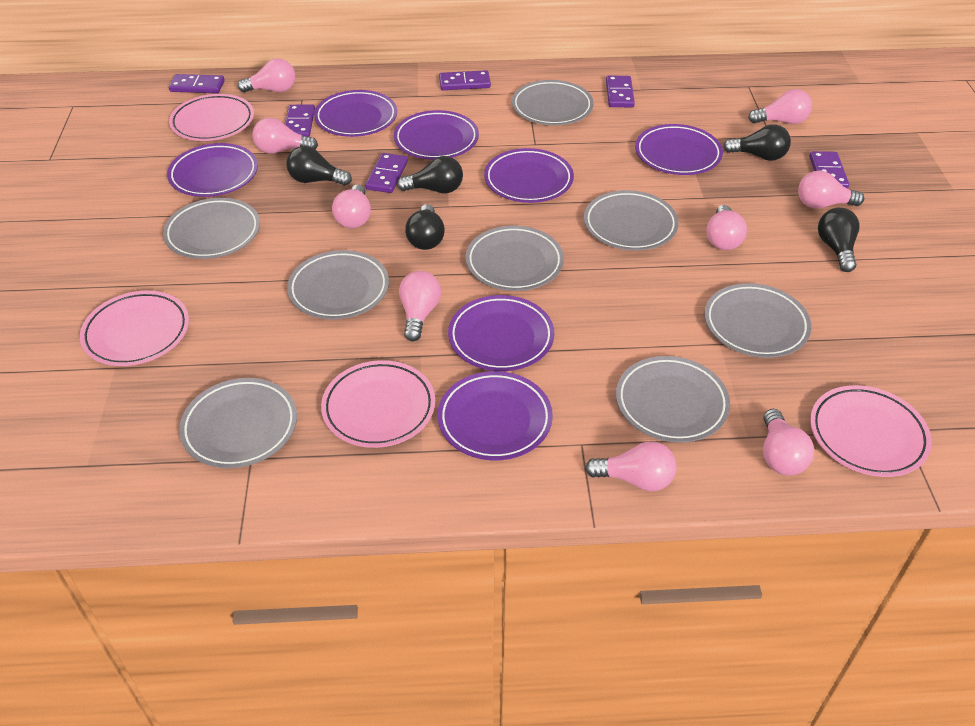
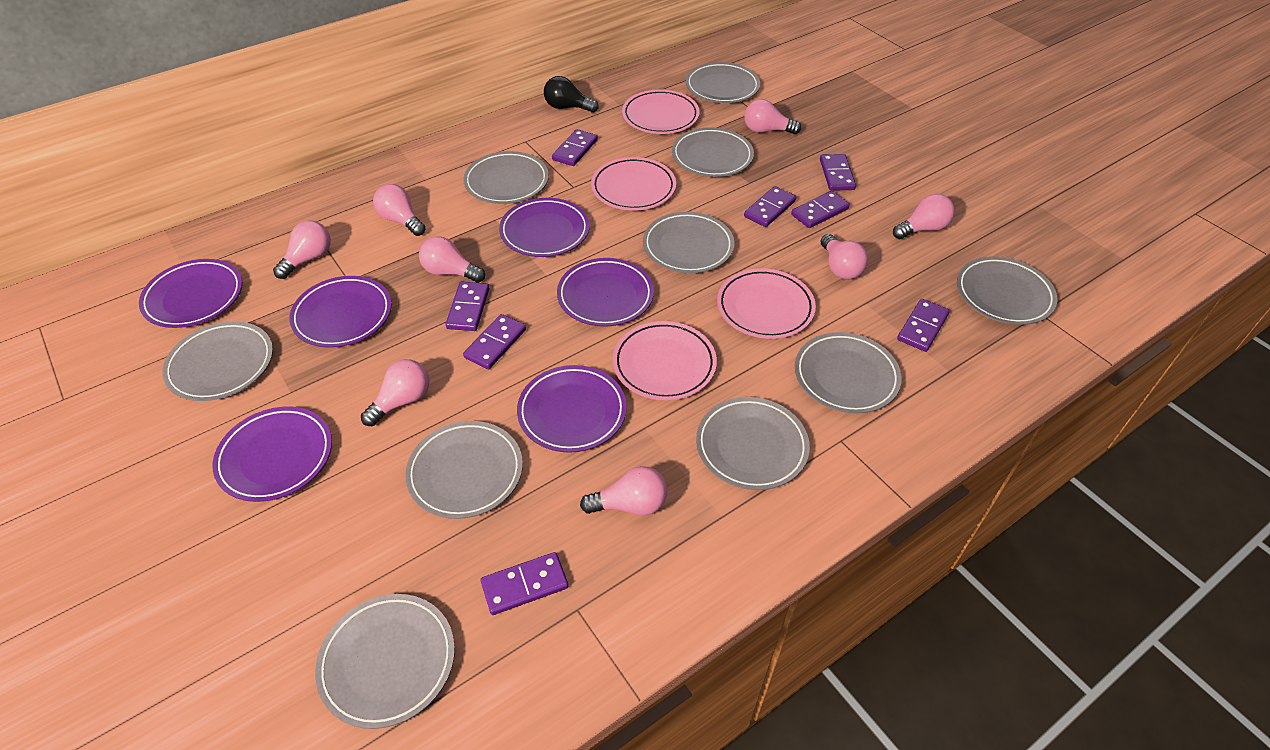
black light bulb: [286,146,352,186] [397,156,463,193] [405,204,445,250] [723,124,791,161] [818,208,859,272] = 5 -> [544,76,599,113] = 1
grey plate: [163,198,260,259] [179,378,297,468] [287,250,389,320] [466,226,564,291] [512,80,594,125] [584,190,679,251] [616,356,730,443] [704,283,811,358] = 8 -> [162,321,273,401] [315,594,455,729] [405,421,523,519] [463,151,549,204] [643,212,734,273] [672,127,754,177] [686,62,760,103] [696,397,810,490] [795,332,902,414] [957,256,1057,325] = 10
pink light bulb: [238,58,295,92] [252,118,318,154] [332,185,371,228] [399,271,441,341] [585,441,677,491] [706,205,747,250] [748,89,812,124] [763,409,814,475] [798,170,864,209] = 9 -> [273,220,331,279] [361,359,430,426] [373,184,426,236] [419,236,485,283] [580,466,667,515] [744,99,801,134] [821,234,868,280] [893,194,955,239] = 8
purple domino: [169,74,225,93] [285,104,315,137] [365,153,408,193] [439,70,491,90] [606,76,635,107] [809,151,849,188] = 6 -> [446,282,490,331] [463,314,526,369] [481,552,568,615] [552,129,598,166] [744,186,796,227] [791,191,850,228] [820,154,856,191] [897,299,950,352] = 8
purple plate: [167,143,258,197] [314,90,397,137] [394,110,479,160] [437,371,553,460] [448,295,554,371] [484,148,574,203] [635,124,723,175] = 7 -> [139,259,242,328] [212,407,332,502] [289,276,392,348] [499,198,590,257] [517,365,627,453] [557,258,654,327] = 6

